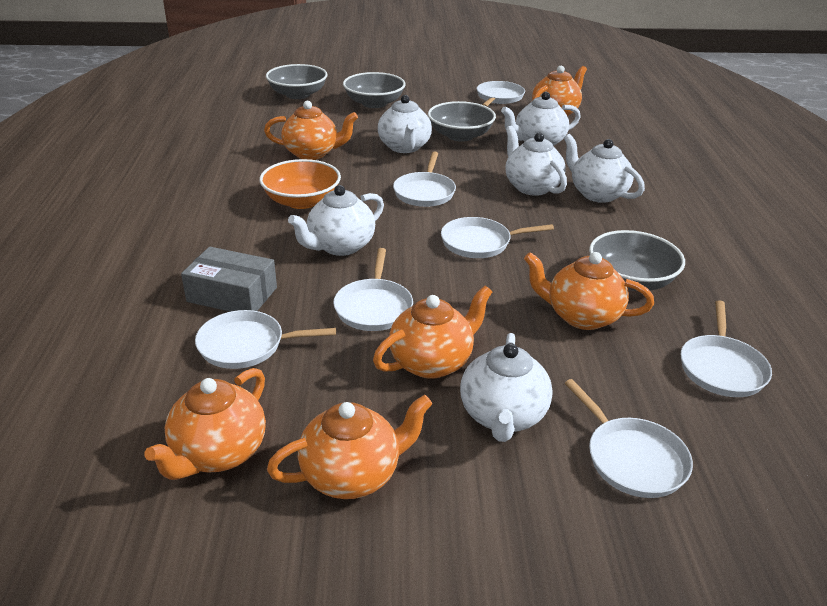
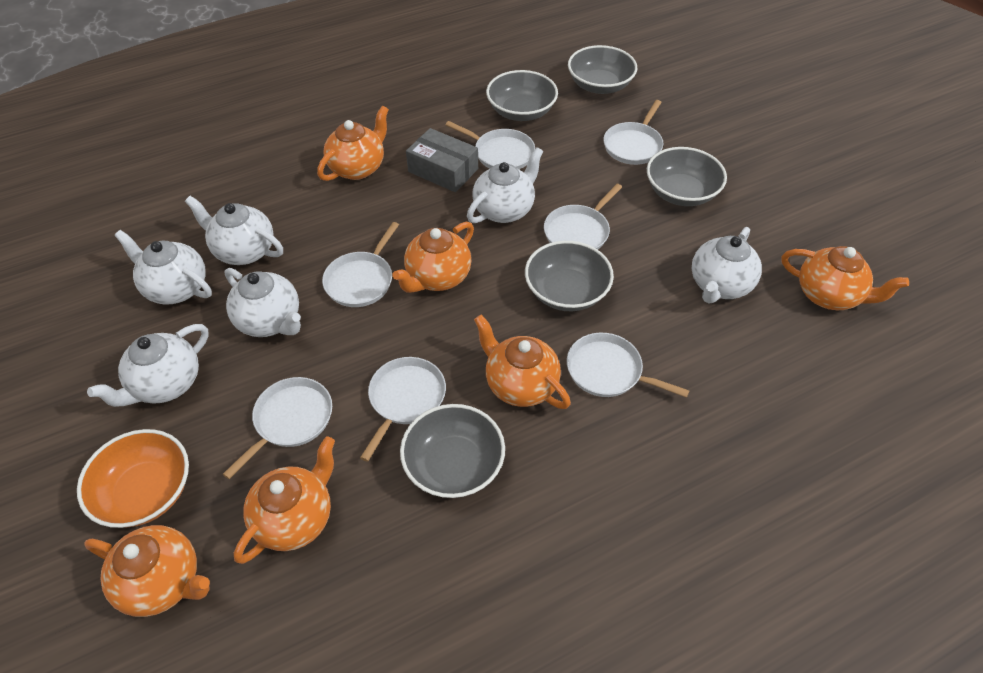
grey bowl: [266,64,328,99] [343,72,405,108] [428,101,496,142] [589,230,685,291] = 4 -> [400,404,505,498] [486,70,558,121] [525,241,614,311] [568,45,637,94] [647,147,727,206] = 5

